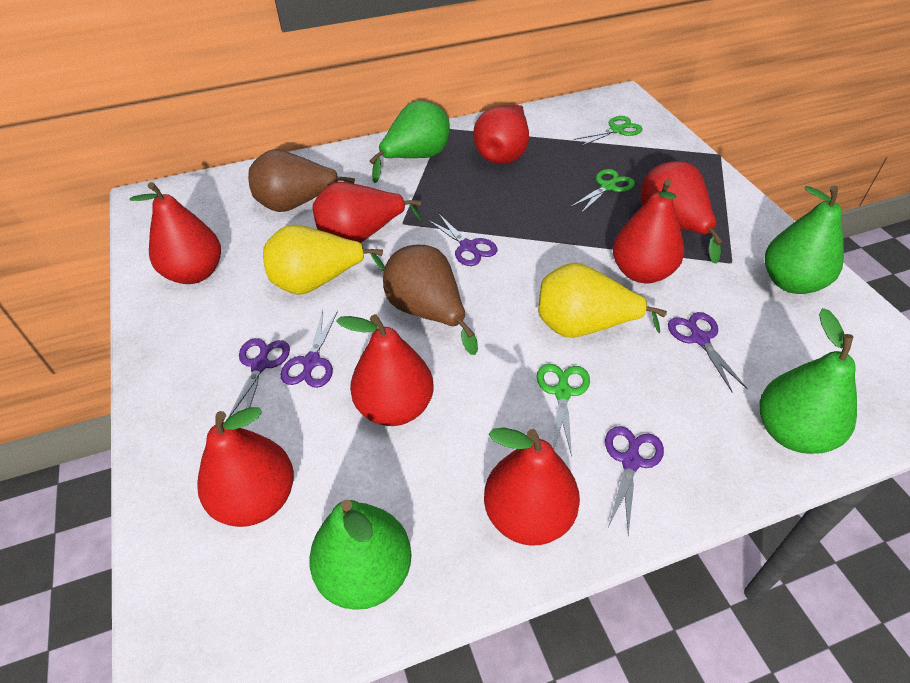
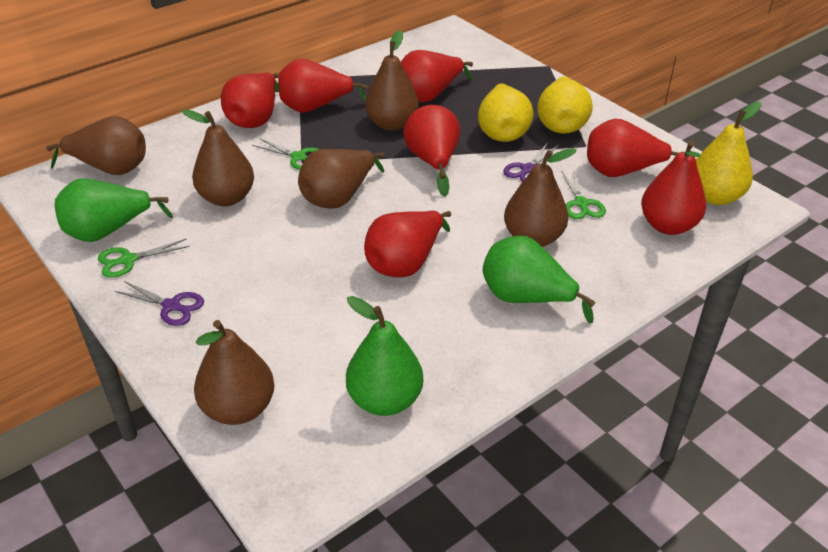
brown pear: [248,149,355,212] [383,245,478,355] = 2 -> [46,116,146,175] [182,109,254,206] [194,320,274,425] [298,149,385,209] [365,30,419,131] [504,148,577,247] = 6
green pear: [309,499,412,610] [370,100,450,183] [760,308,857,454] [765,186,844,294] = 4 -> [55,178,173,242] [346,296,423,416] [483,236,596,323] = 3
purple scissors: [228,338,290,418] [281,311,338,388] [427,213,497,266] [605,426,664,536] [668,312,748,392] = 5 -> [115,281,204,326] [503,142,559,182] = 2
red pear: [130,182,221,284] [197,407,294,527] [313,182,422,243] [336,314,434,426] [473,104,529,164] [484,428,580,546] [613,179,684,283] [641,161,723,264] = 8 -> [221,72,279,128] [278,59,368,113] [364,211,451,278] [401,50,473,102] [403,105,460,197] [587,119,678,177] [641,141,706,235] = 7
yellow pear: [263,225,385,295] [538,263,667,338] = 2 -> [478,84,533,142] [538,77,593,134] [696,102,762,205] = 3

